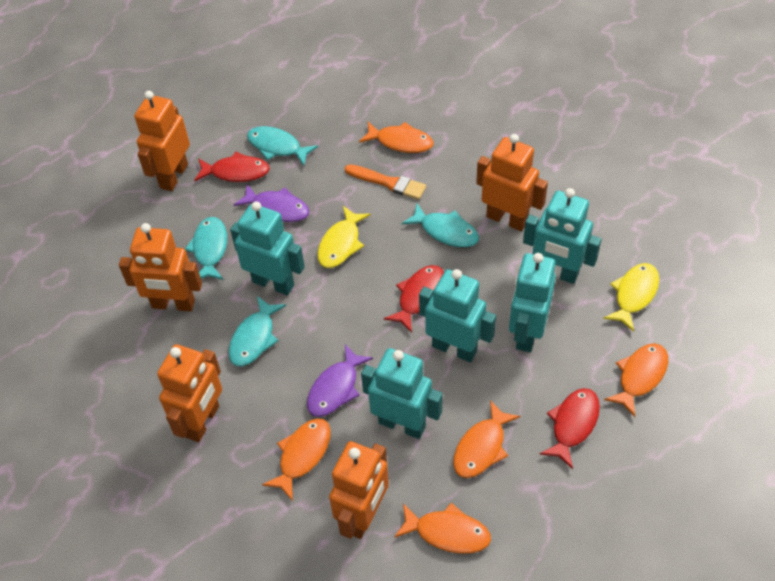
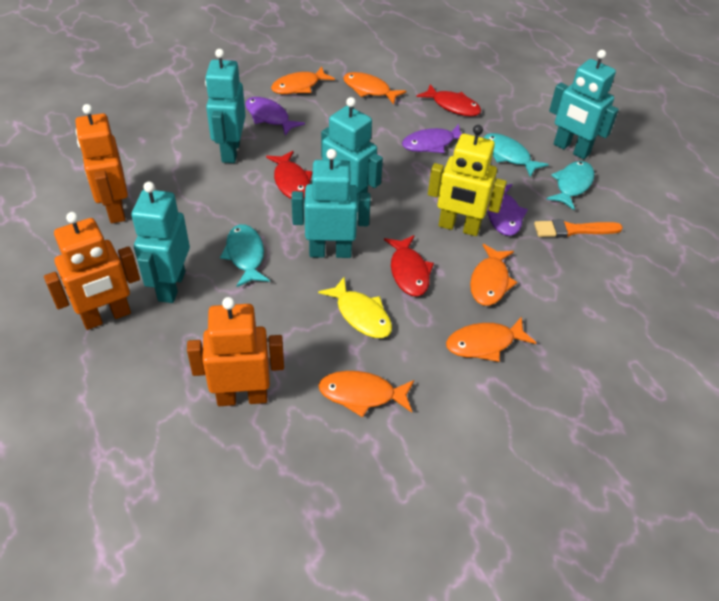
orange robot: [119,223,202,311] [134,91,190,191] [157,344,222,442] [329,441,389,539] [476,134,548,231] = 5 -> [44,212,140,330] [75,104,128,223] [187,297,284,406] = 3
purple fish: [234,184,309,222] [307,344,373,417] = 2 -> [245,97,305,136] [402,124,462,153] [487,184,528,236] = 3
turquoise fish: [185,217,227,280] [229,296,286,366] [247,126,318,166] [402,204,479,247] = 4 -> [220,224,270,287] [484,133,549,177] [546,161,594,210] = 3
yellow fish: [317,206,371,268] [603,263,659,332] = 2 -> [318,277,392,338] = 1
yellow robot: none = 0 -> [428,125,507,236] = 1

